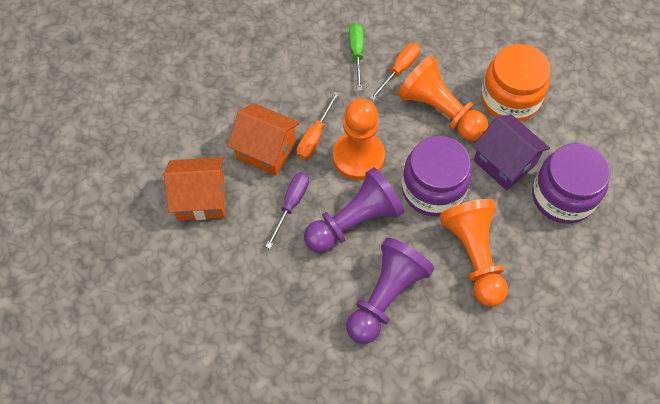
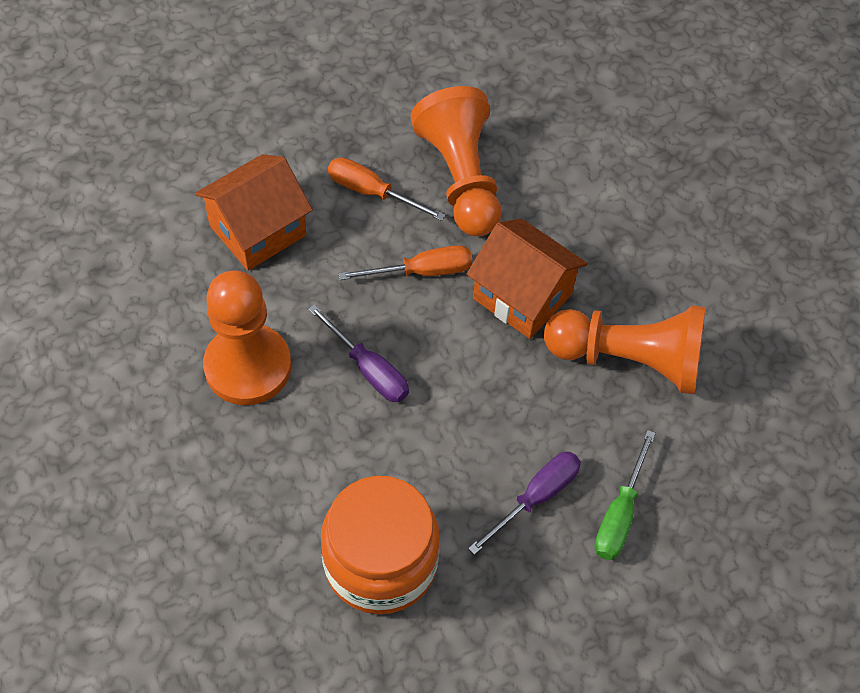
purple house: [473,114,550,190] = 1 -> none = 0
purple jar: [402,136,472,216] [532,143,610,224] = 2 -> none = 0
purple pawn: [304,167,404,253] [346,238,434,344] = 2 -> none = 0
purple screwdriver: [265,172,309,249] = 1 -> [308,304,409,402] [468,452,581,555] = 2

